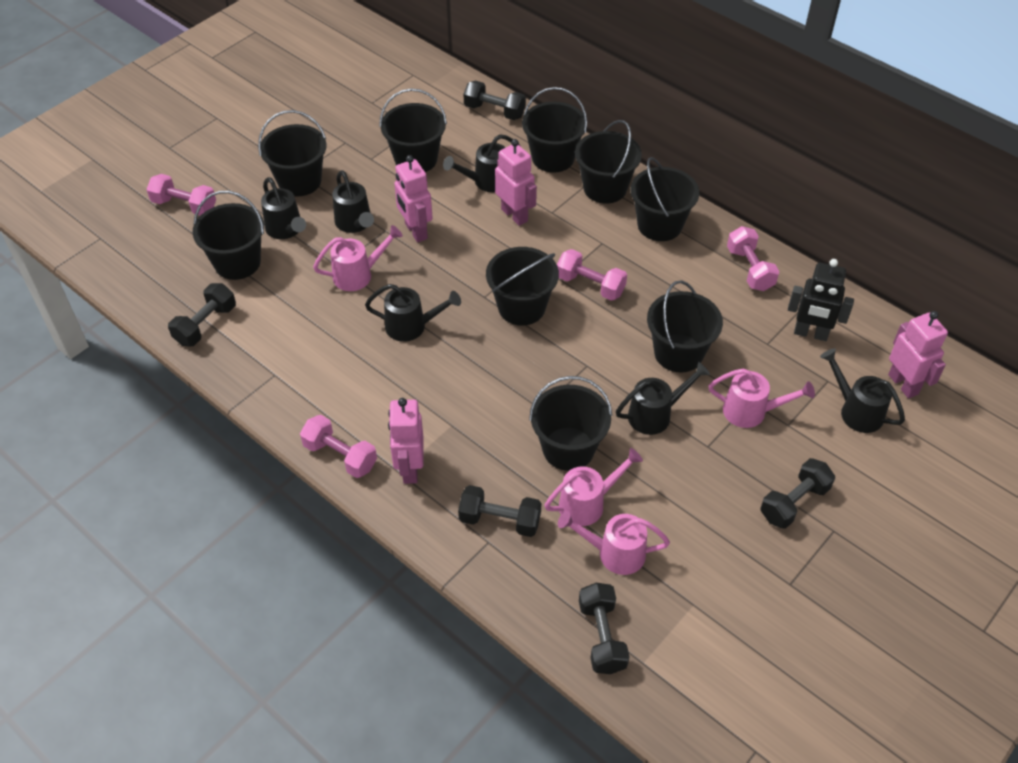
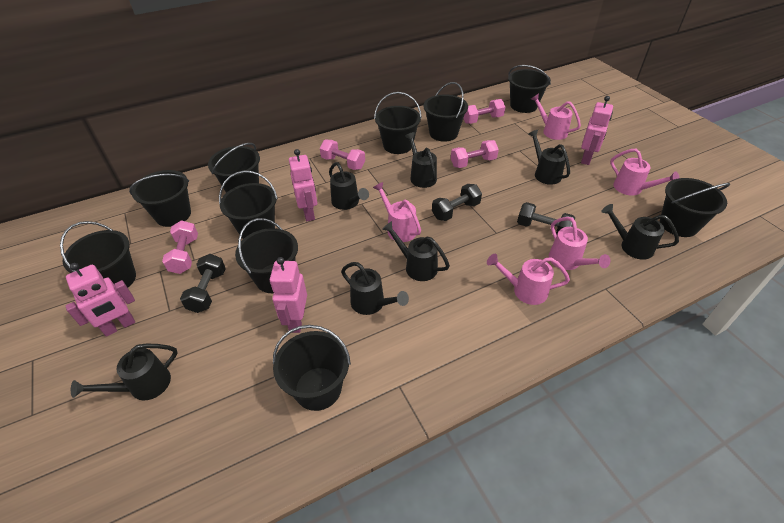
black bucket: [192,191,264,280] [258,110,326,196] [379,88,447,172] [486,247,559,326] [522,87,587,173] [529,376,612,471] [575,120,642,203] [630,157,699,241] [647,280,723,372] = 9 -> [60,221,136,288] [129,170,191,227] [208,143,260,193] [219,171,278,239] [235,218,298,293] [273,325,351,411] [374,92,422,154] [424,82,468,142] [508,65,551,113] [660,178,730,237] = 10
black dumbbell: [168,283,236,346] [458,485,541,537] [464,81,526,120] [579,583,630,674] [760,458,835,529] = 5 -> [180,254,226,313] [432,184,482,221] [517,202,575,234] = 3
black robot: [788,259,854,341] = 1 -> none = 0
black watering can: [261,177,306,239] [333,170,374,233] [365,284,461,342] [443,134,521,192] [616,362,710,435] [820,348,905,433] = 6 -> [71,343,178,401] [329,162,369,210] [341,262,409,315] [382,221,450,281] [405,132,437,188] [528,130,570,185] [601,204,679,260] = 7
pink watering can: [313,225,403,291] [544,448,643,526] [558,511,670,575] [708,368,815,428] = 4 -> [373,182,421,242] [487,254,570,305] [531,93,581,140] [549,217,610,270] [610,149,679,195] = 5

